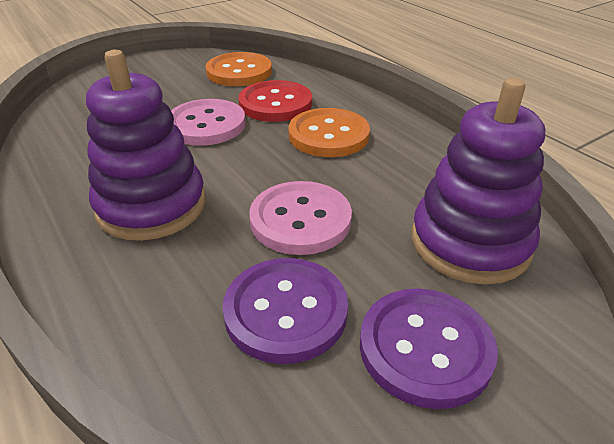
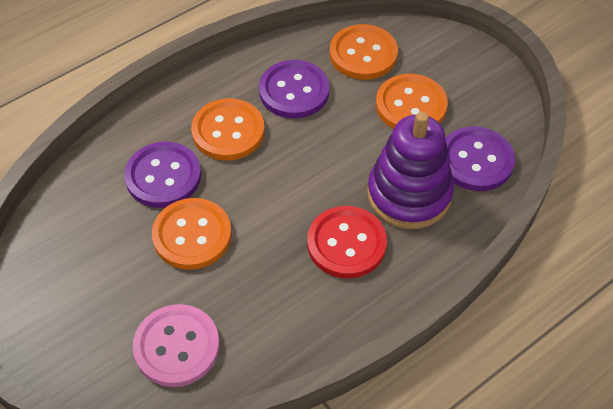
orange button: [206,52,272,86] [288,108,370,157] = 2 -> [152,198,232,270] [191,98,265,161] [330,24,398,80] [376,74,448,129] = 4
pink button: [171,99,246,146] [249,181,352,255] = 2 -> [133,304,220,387] = 1
purple button: [222,258,348,364] [360,289,498,409] = 2 -> [124,142,201,208] [259,60,329,118] [446,126,515,191] = 3
purple stacking toy: [86,50,206,241] [412,78,545,285] = 2 -> [367,112,454,229] = 1

